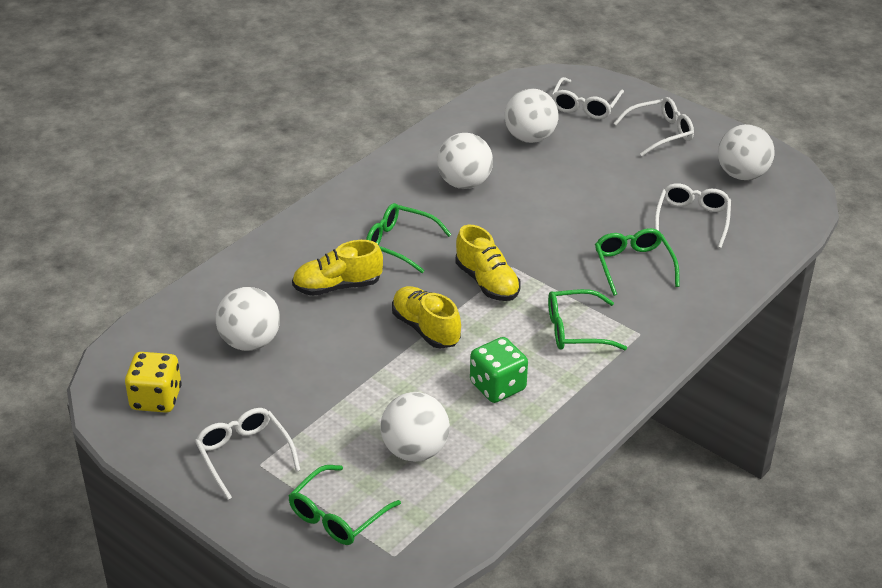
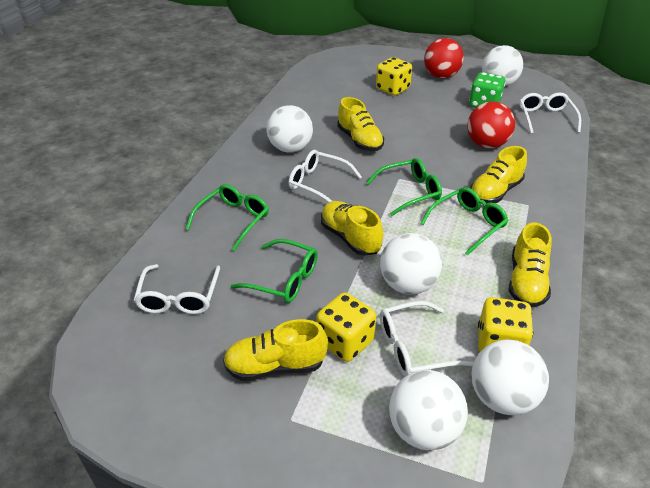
red ball: none = 0 -> [424,38,464,78] [467,101,515,148] = 2
yellow dice: [125,352,182,413] = 1 -> [316,292,376,362] [376,57,412,95] [478,297,533,352] = 3
yellow shoe: [292,240,383,296] [392,286,461,349] [455,225,521,301] = 3 -> [223,319,328,381] [321,201,383,256] [337,97,384,151] [470,146,527,203] [509,223,552,307] = 5

